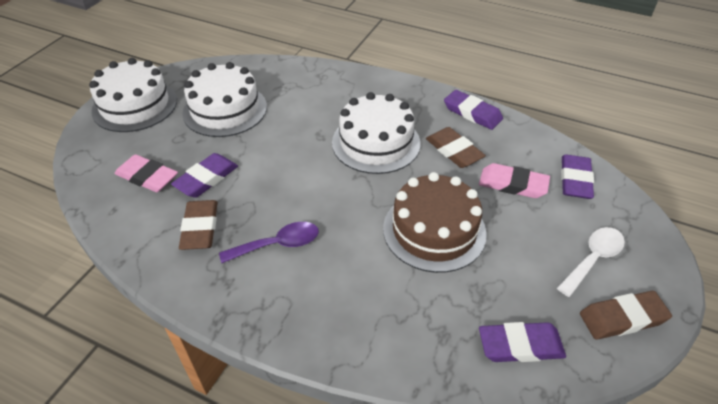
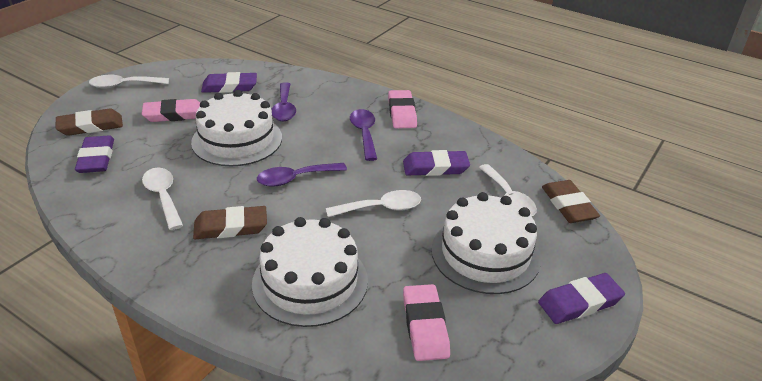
brown cake: [383,172,487,273] = 1 -> none = 0
pink eraser: [115,154,178,192] [479,163,550,198] = 2 -> [142,99,200,122] [388,90,417,128] [403,284,450,361] = 3
purple spoon: [219,222,319,263] = 1 -> [257,163,347,187] [271,82,296,121] [350,109,377,161] = 3
white spoon: [557,227,625,297] = 1 -> [89,75,169,89] [142,168,183,230] [326,190,421,217] [478,164,537,216] = 4

